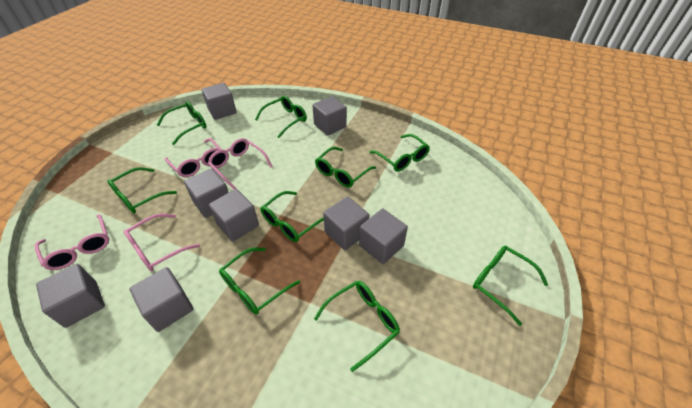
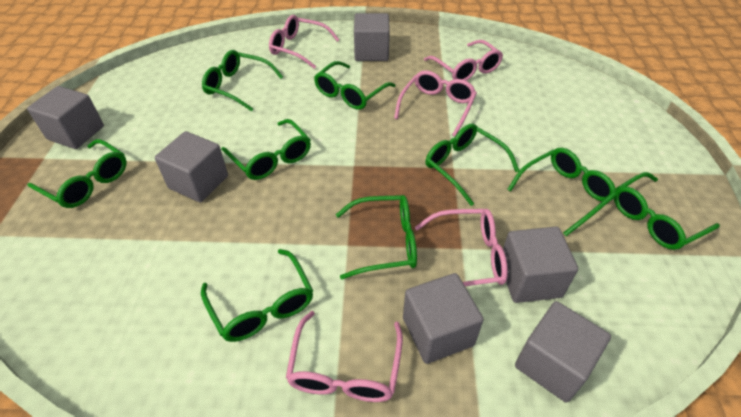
grey cube: [36,264,105,328] [129,267,193,332] [184,168,229,218] [202,83,237,120] [209,189,259,242] [312,96,347,136] [323,196,369,250] [359,208,408,264] = 8 -> [27,86,104,149] [155,131,228,202] [354,13,390,61] [403,273,484,364] [503,227,578,303] [515,301,611,403] = 6
pink glasses: [35,214,109,270] [124,214,200,271] [164,138,222,177] [208,138,273,189] = 4 -> [269,15,339,69] [286,311,403,402] [394,70,477,137] [415,209,508,286] [424,40,503,81] = 5

